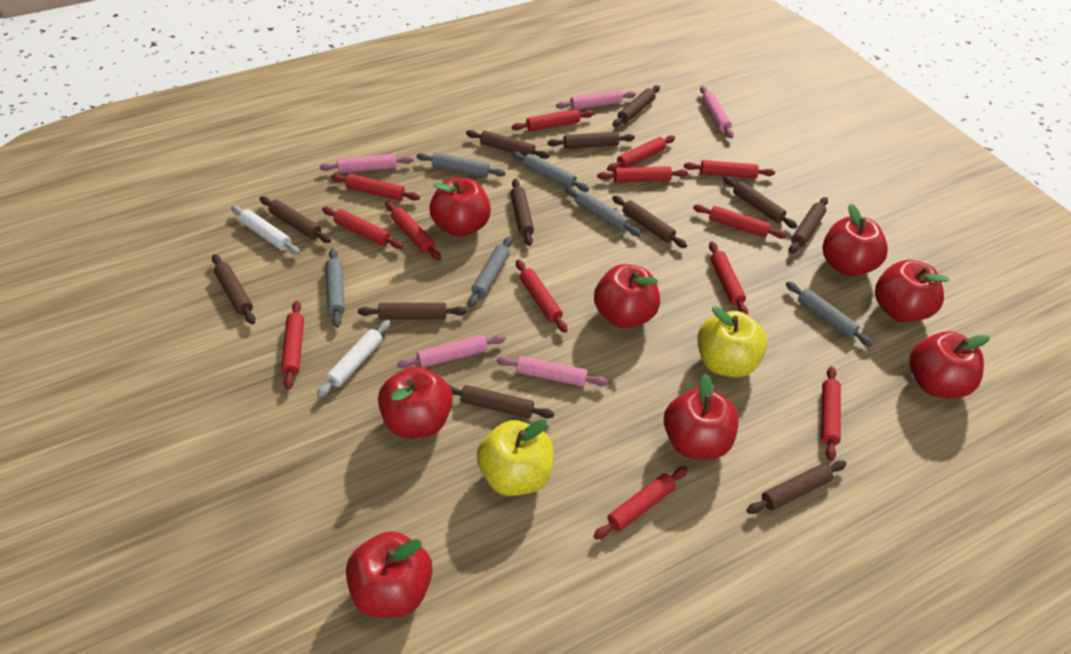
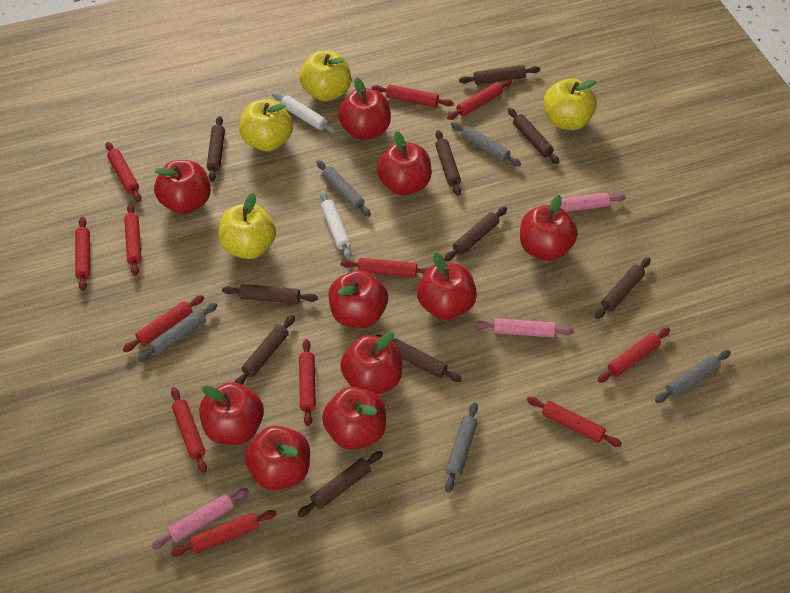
brown rolling pin: [212,254,255,324] [260,196,331,243] [358,303,467,320] [449,385,554,418] [466,130,550,159] [511,179,534,246] [548,132,635,149] [612,85,660,127] [612,195,687,248] [723,176,797,229] [747,460,847,514] [789,197,828,254] = 12 -> [207,116,225,182] [222,284,318,304] [235,315,295,385] [298,451,383,517] [375,335,462,382] [435,130,461,196] [444,207,507,261] [459,65,540,85] [508,108,559,164] [595,257,651,319] = 10
grey rolling pin: [326,248,345,327] [417,152,505,177] [468,237,512,307] [511,151,589,191] [565,187,641,236] [786,282,873,346] = 6 -> [138,303,217,362] [317,160,371,217] [445,402,478,493] [451,122,521,166] [655,350,731,403] = 5
pink rolling pin: [320,154,414,173] [397,335,506,368] [496,356,608,387] [556,90,636,110] [700,86,734,138] = 5 -> [151,488,249,549] [475,318,574,338] [538,192,626,212] = 3
red apple: [346,531,433,618] [378,366,453,438] [429,177,491,237] [594,264,660,328] [664,374,739,459] [823,204,888,276] [875,260,950,322] [909,331,990,398] = 8 -> [154,160,211,214] [199,382,264,445] [245,426,310,490] [322,387,386,450] [329,270,388,328] [338,77,391,140] [340,332,402,394] [377,131,432,195] [417,253,477,320] [520,195,578,261] = 10
red rolling pin: [281,301,304,390] [322,207,403,249] [331,174,420,201] [385,201,441,260] [512,109,594,131] [516,260,568,333] [594,466,688,540] [597,166,688,183] [607,135,675,171] [684,160,775,178] [693,204,787,239] [709,241,748,315] [821,366,841,461] = 13 -> [75,217,90,291] [106,142,141,202] [123,295,204,352] [124,203,142,276] [171,387,207,473] [171,510,277,556] [299,339,316,426] [341,258,429,277] [372,85,454,107] [447,79,512,120] [527,397,622,447] [598,328,670,383] = 12
yellow apple: [477,419,554,496] [697,306,767,378] = 2 -> [218,193,276,259] [239,99,293,152] [299,51,351,101] [544,78,597,130] = 4

